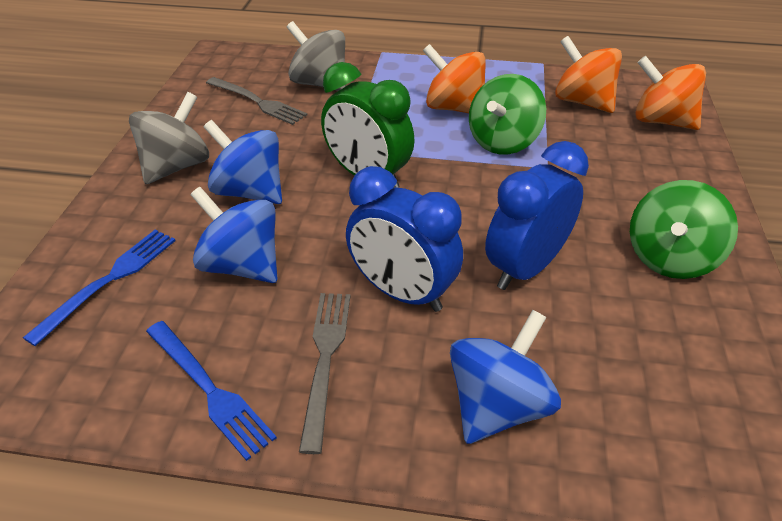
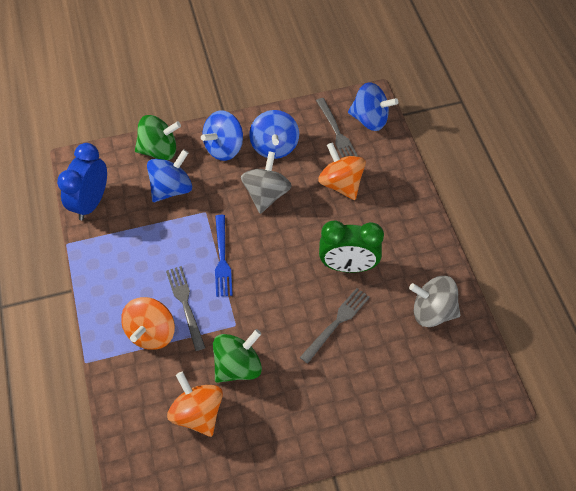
blue clock: [346,166,463,312] [485,141,589,290] = 2 -> [57,143,107,220] = 1
blue fork: [23,230,176,346] [146,321,277,461] = 2 -> [215,215,233,297] = 1
blue spinning top: [190,187,277,283] [204,120,282,204] [450,310,561,444] = 3 -> [147,149,192,202] [201,110,243,161] [249,110,299,159] [348,82,398,131] = 4
grey fork: [206,77,307,125] [299,293,350,454] = 2 -> [166,266,206,351] [300,288,370,364] [316,98,358,158] = 3

